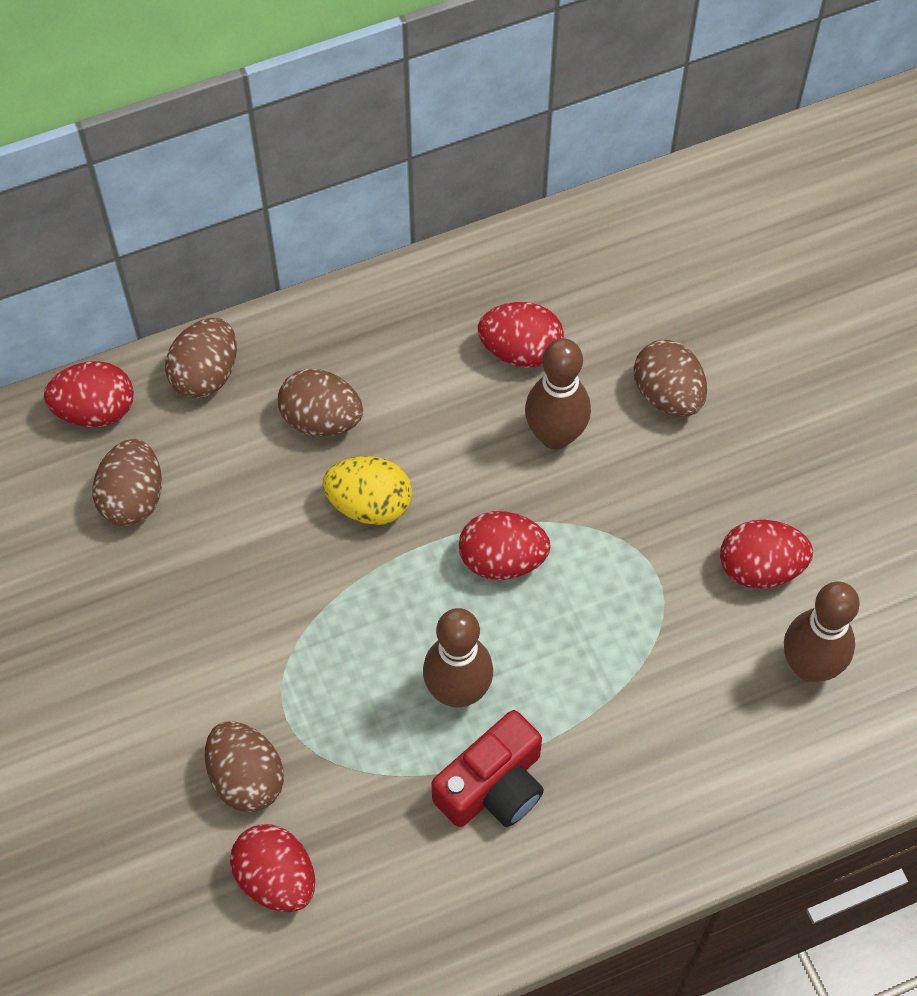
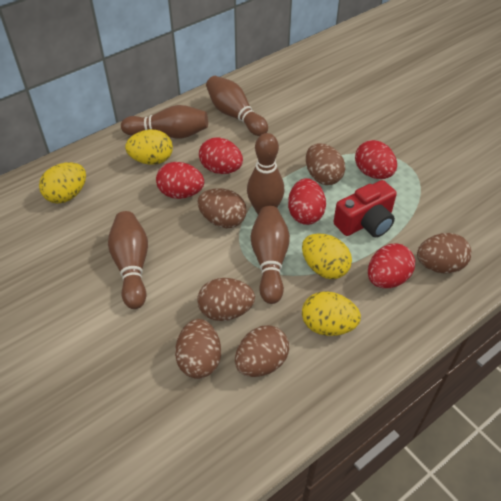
brown bowling pin: [423,608,493,708] [525,338,591,450] [784,581,860,682] = 3 -> [108,211,148,309] [121,105,208,138] [206,76,268,136] [247,133,284,214] [251,206,290,304] = 5
brown egg: [92,439,162,526] [165,318,237,399] [205,721,284,812] [278,369,363,436] [634,340,707,417] = 5 -> [175,319,221,379] [198,188,247,228] [198,278,255,321] [235,325,289,377] [306,143,345,185] [417,233,471,274] = 6
yellow egg: [323,456,412,525] = 1 -> [39,162,86,204] [125,129,173,165] [302,233,352,279] [302,291,361,336] = 4

